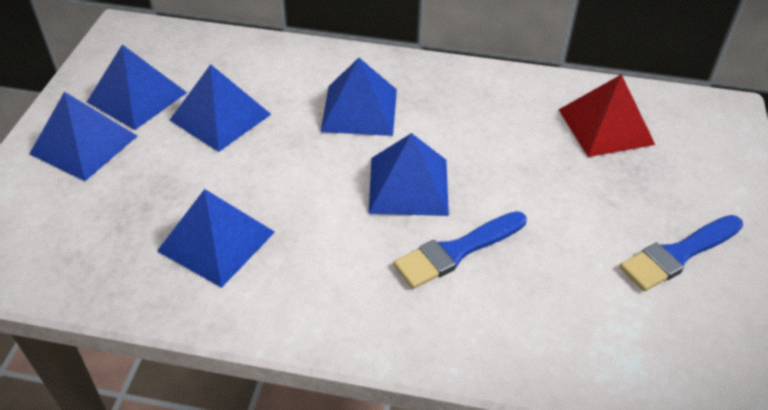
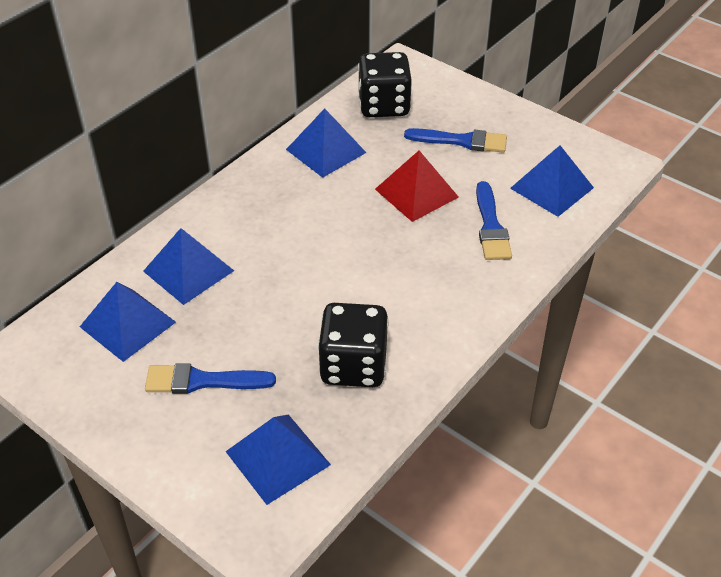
black dice: none = 0 -> [318,303,389,387] [358,52,412,117] = 2
blue brush: [394,211,527,289] [619,215,743,291] = 2 -> [145,364,276,394] [404,128,507,153] [476,181,512,260] = 3
blue pyramid: [29,92,137,181] [87,45,187,130] [157,189,275,288] [170,64,271,152] [321,58,397,136] [369,133,449,216] = 6 -> [80,282,176,362] [143,228,234,305] [225,414,331,505] [286,108,366,178] [510,145,594,217] = 5

